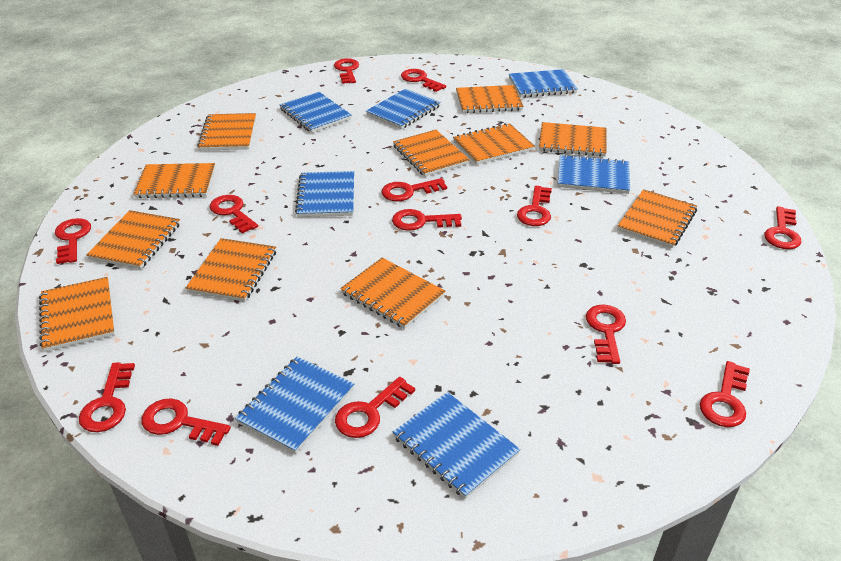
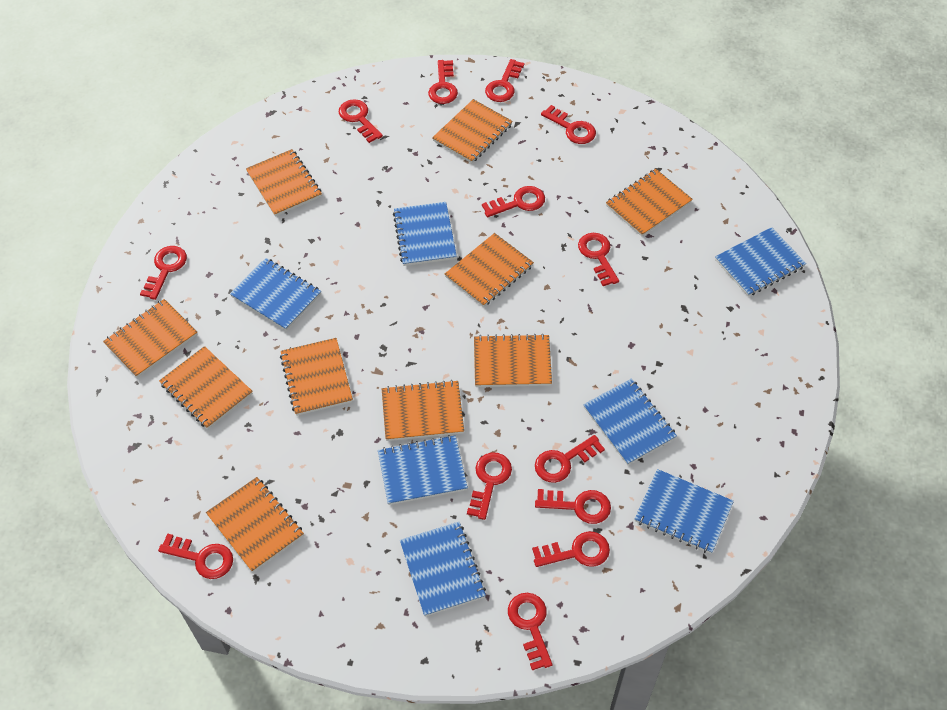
orange notebook: [39,277,115,352] [86,210,180,269] [133,163,215,198] [186,238,276,302] [197,113,256,151] [340,258,446,329] [393,130,470,177] [453,123,535,165] [456,85,523,113] [539,122,607,157] [617,189,697,248] = 11 -> [103,299,198,378] [159,346,253,429] [206,477,304,572] [246,149,322,217] [280,338,353,416] [382,380,464,441] [432,99,513,163] [445,233,534,307] [474,334,552,387] [606,169,693,237] = 10

